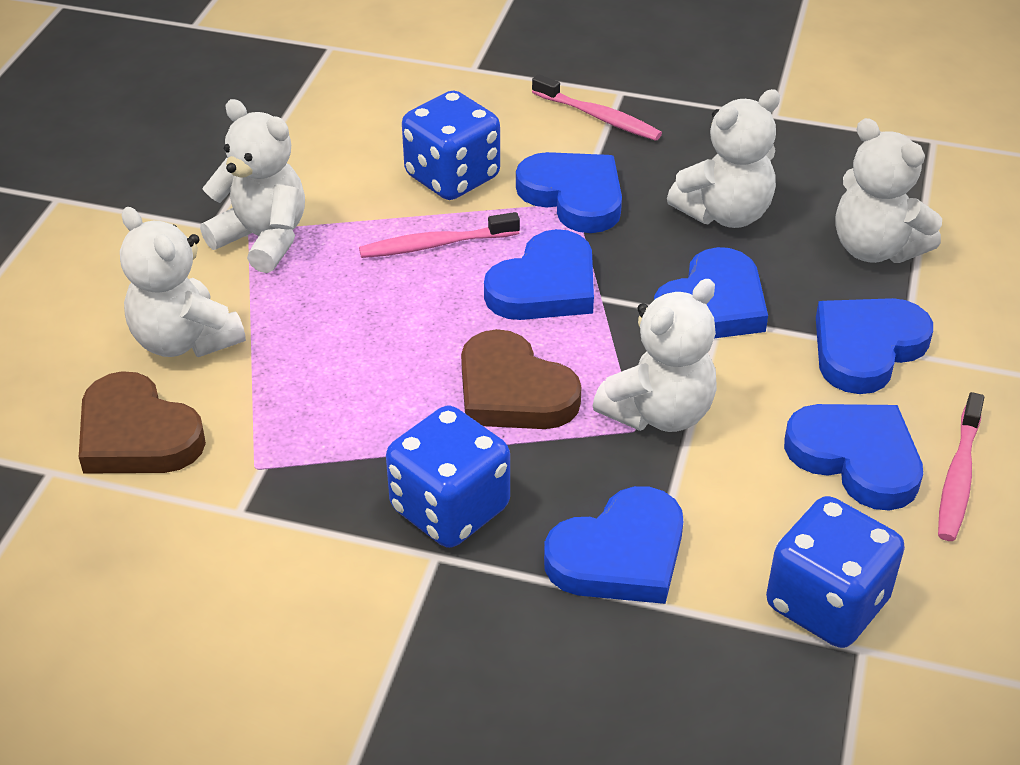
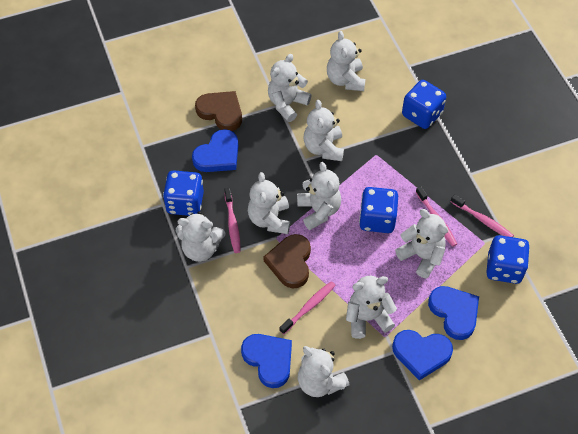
blue dice: [386,405,510,548] [402,90,500,200] [766,496,905,648] = 3 -> [163,170,204,216] [359,187,398,233] [402,80,446,129] [486,235,530,284] = 4
blue heart: [484,229,594,320] [516,152,622,233] [544,486,683,604] [654,247,768,338] [784,404,923,511] [816,298,933,394] = 6 -> [192,129,238,172] [241,334,292,388] [392,330,453,380] [428,286,479,340] = 4
pink toothbrush: [359,212,520,258] [532,74,662,141] [938,392,984,541] = 3 -> [224,188,241,253] [279,281,336,334] [416,186,457,247] [451,194,514,237] = 4
white teddy bear: [120,207,246,357] [200,99,305,273] [593,279,717,432] [667,89,780,228] [835,118,942,263] = 5 -> [176,211,225,262] [248,172,290,234] [268,54,312,122] [297,162,341,230] [298,346,349,397] [303,100,344,161] [327,31,366,91] [346,276,397,339] [395,209,448,278] = 9

